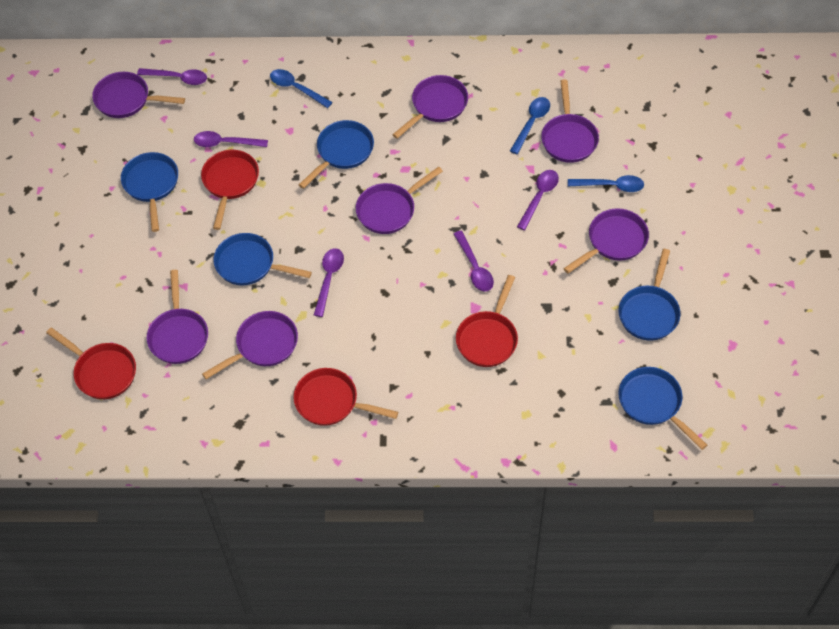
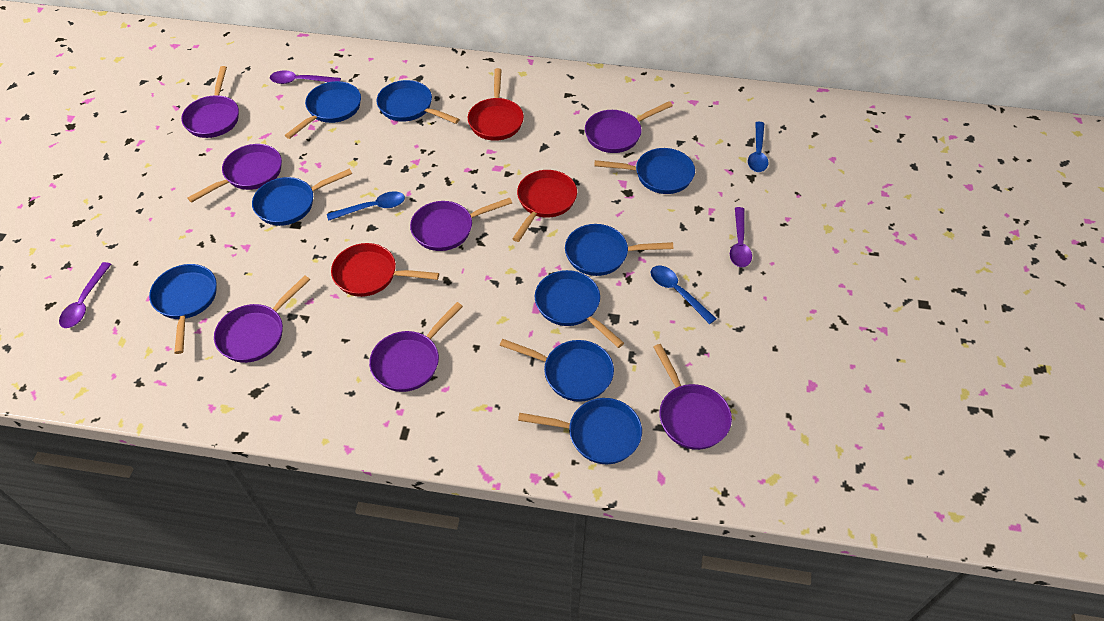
blue pan: [121,152,178,232] [214,233,312,285] [299,120,374,189] [618,367,707,450] [619,249,680,340] = 5 -> [149,264,217,354] [252,169,352,226] [285,81,361,139] [377,80,460,124] [500,339,614,402] [518,398,642,464] [535,270,624,348] [565,224,673,276] [594,148,695,194] = 9
purple spoon: [137,68,207,85] [194,131,268,147] [314,248,344,317] [454,231,494,292] [517,170,559,230] = 5 -> [59,262,111,328] [270,70,341,84] [730,207,752,267] = 3
red pan: [46,327,136,399] [201,150,259,230] [293,368,398,426] [456,275,518,367] = 4 -> [331,243,439,297] [468,68,524,141] [512,170,577,242] = 3

